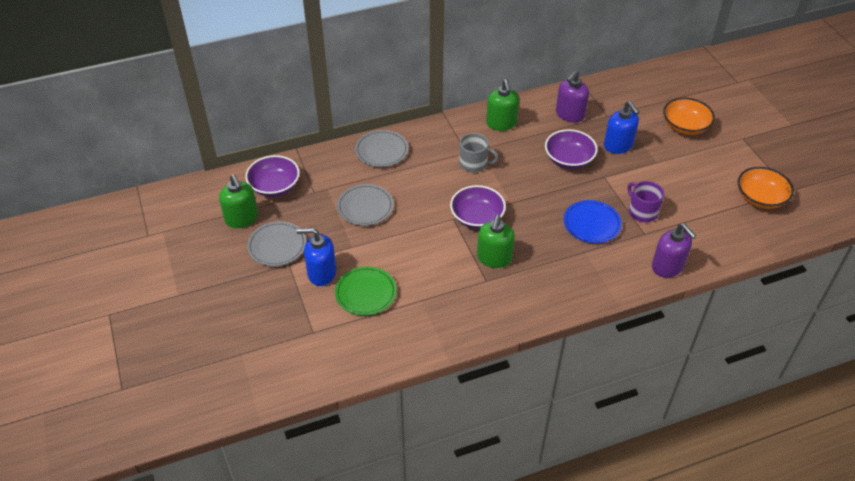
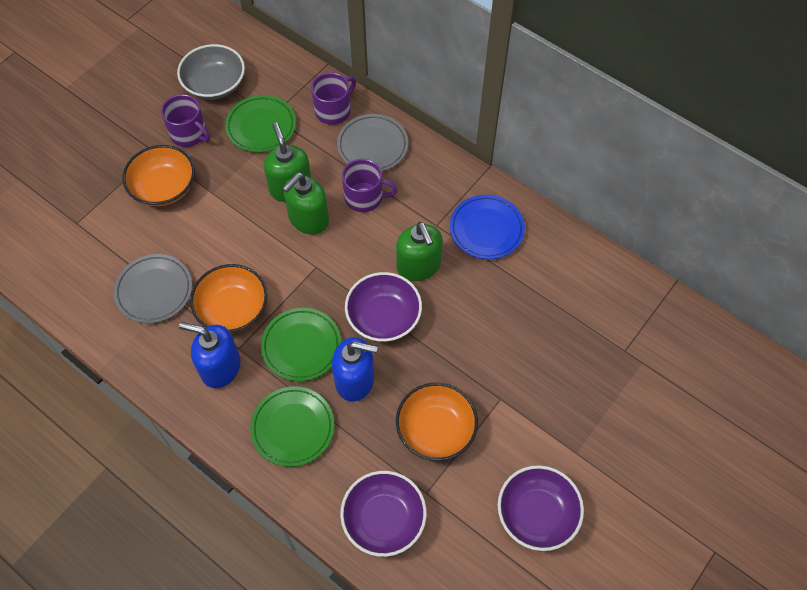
green plate: [335,266,396,315] = 1 -> [225,95,296,152] [250,386,334,467] [261,308,341,381] = 3
grey bowl: none = 0 -> [177,44,245,100] = 1
grey mug: [459,133,499,172] = 1 -> none = 0
grey plate: [247,221,306,266] [337,184,394,226] [355,130,408,167] = 3 -> [114,254,192,323] [337,114,408,172] = 2
orange bowl: [663,98,715,135] [737,167,794,209] = 2 -> [123,145,195,206] [190,264,267,333] [396,383,478,461] = 3
purple mug: [627,181,664,222] = 1 -> [161,94,210,147] [311,72,356,125] [342,159,398,212] = 3
purple soap dispenser: [556,70,589,122] [652,223,697,278] = 2 -> none = 0

